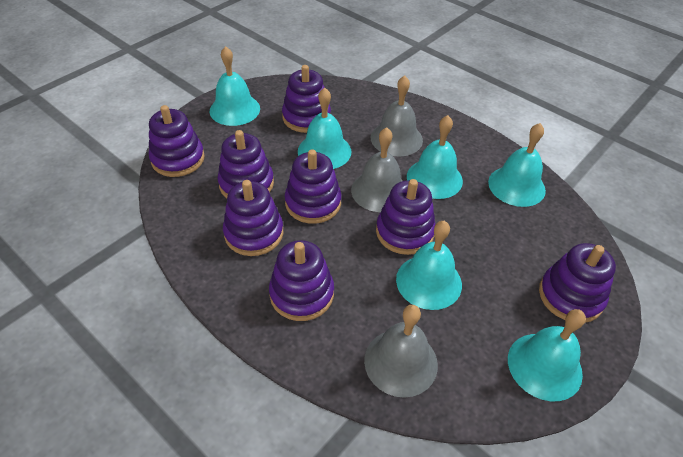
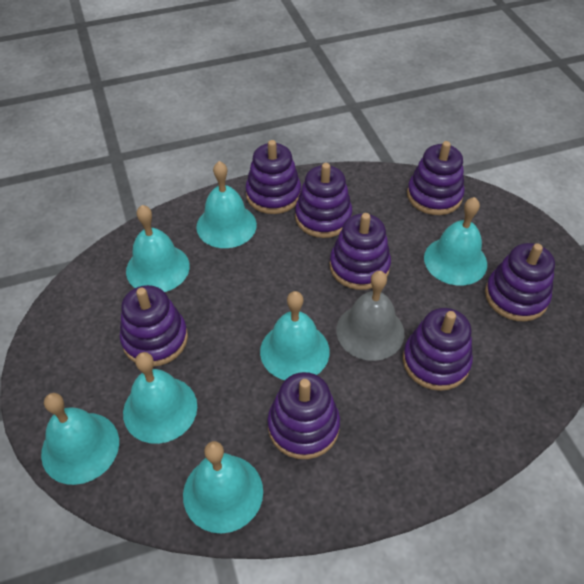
grey bell: [351,127,403,212] [364,305,438,398] [371,75,423,156] = 3 -> [336,271,404,361] = 1
turquoise bell: [210,46,260,126] [298,88,351,169] [396,221,462,310] [407,115,463,199] [488,123,546,207] [508,309,586,401] = 6 -> [41,393,119,485] [123,352,197,444] [126,205,190,292] [183,441,263,534] [196,161,257,248] [260,291,330,380] [424,197,487,286] = 7

